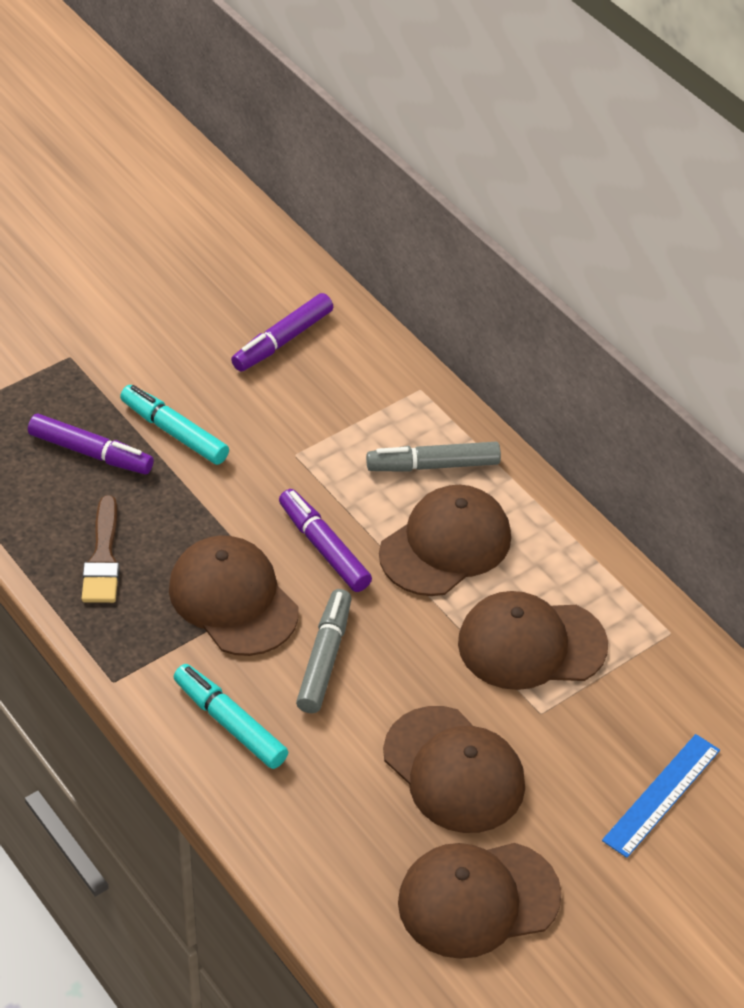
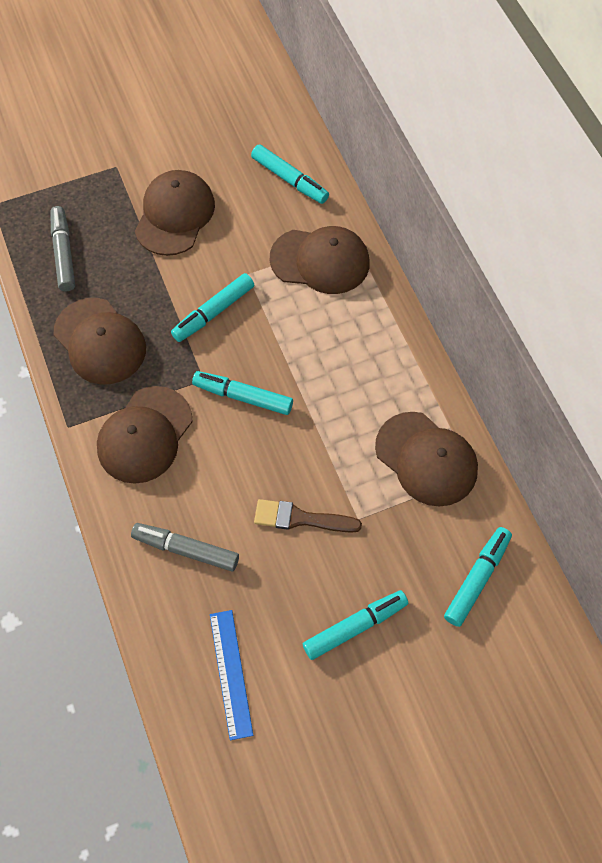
purple marker: [28,414,154,474] [231,293,333,371] [279,489,372,592] = 3 -> none = 0
turquoise marker: [120,385,229,465] [174,664,288,769] = 2 -> [171,273,254,342] [192,371,293,415] [251,144,329,204] [303,590,408,660] [444,527,512,627] = 5

